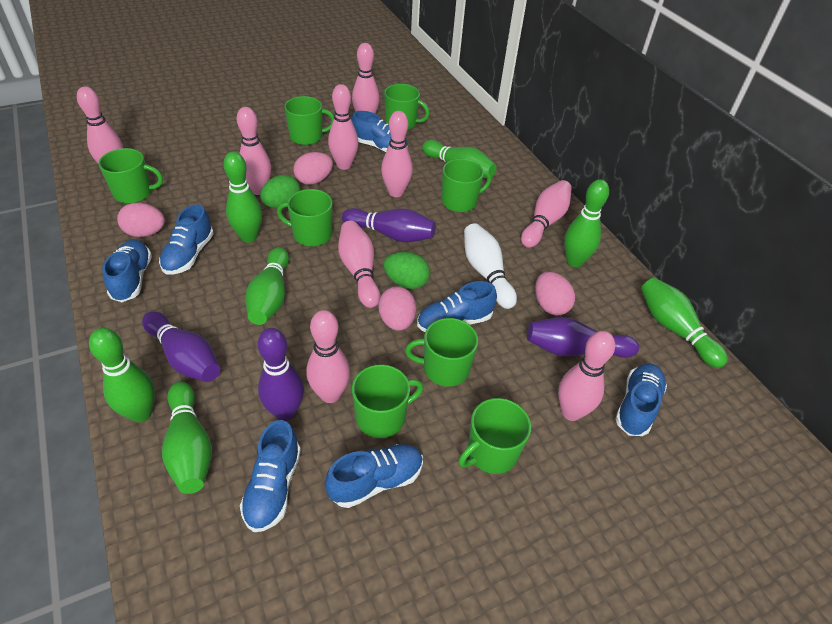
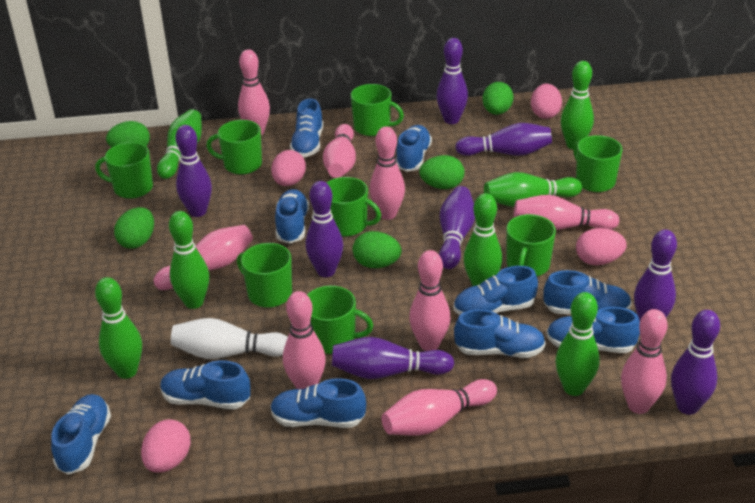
blue shoe: [102,240,152,302] [159,204,214,275] [240,420,301,532] [325,444,423,508] [351,111,408,152] [417,281,497,332] [615,363,667,436] = 7 -> [51,394,111,474] [160,360,251,409] [270,378,366,428] [275,189,309,243] [290,98,323,157] [396,125,432,172] [453,266,538,315] [454,309,546,358] [543,270,632,314] [546,307,640,353] = 10
green egg: [260,175,300,208] [383,252,430,289] = 2 -> [106,121,150,147] [114,207,154,249] [353,231,402,268] [419,155,464,189] [482,82,514,115] = 5
purple bowling pin: [142,311,220,382] [258,328,304,421] [342,208,436,242] [527,317,639,358] = 4 -> [175,125,212,217] [305,181,343,277] [332,337,454,379] [436,38,468,124] [439,186,475,269] [455,123,552,156] [634,230,677,321] [671,310,720,415] = 8

